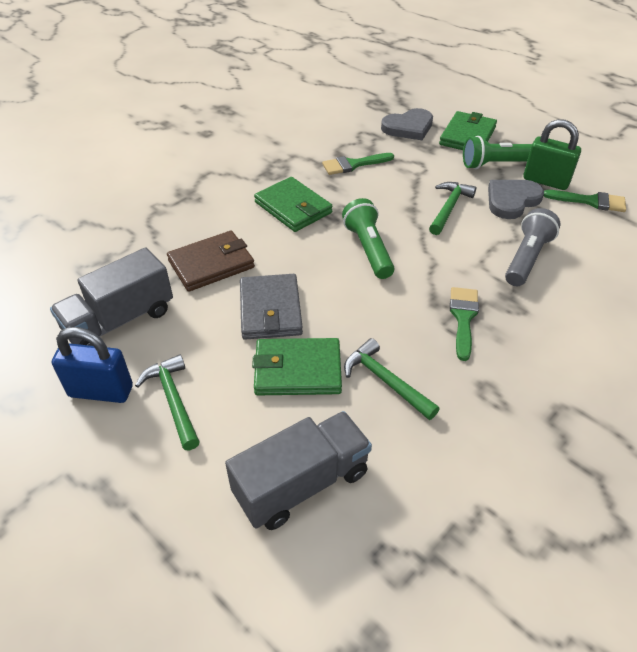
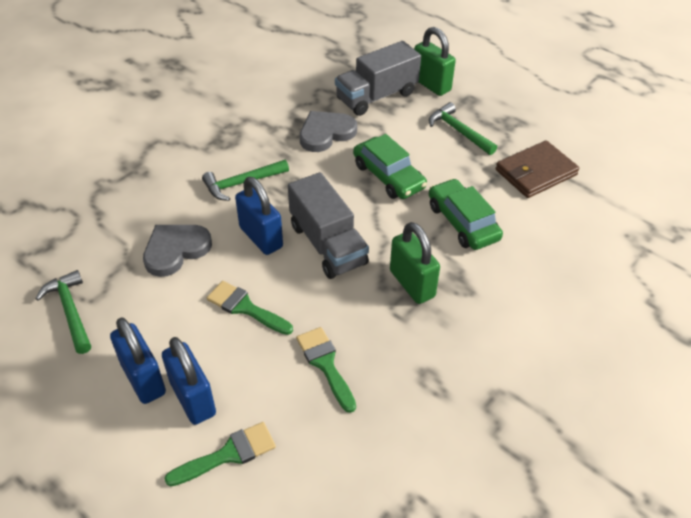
blue padlock: [52,327,133,403] = 1 -> [110,317,166,404] [162,337,216,425] [235,177,283,255] = 3
green car: none = 0 -> [353,134,427,199] [429,179,503,250] = 2
green flashlight: [342,198,394,279] [463,136,532,169] = 2 -> none = 0
green padlock: [523,119,581,190] = 1 -> [390,222,440,304] [414,27,456,96] = 2
green wallet: [252,338,342,395] [254,177,333,232] [439,111,497,150] = 3 -> none = 0
grey flashlight: [505,208,560,286] = 1 -> none = 0
grey wallet: [240,274,303,340] = 1 -> none = 0

